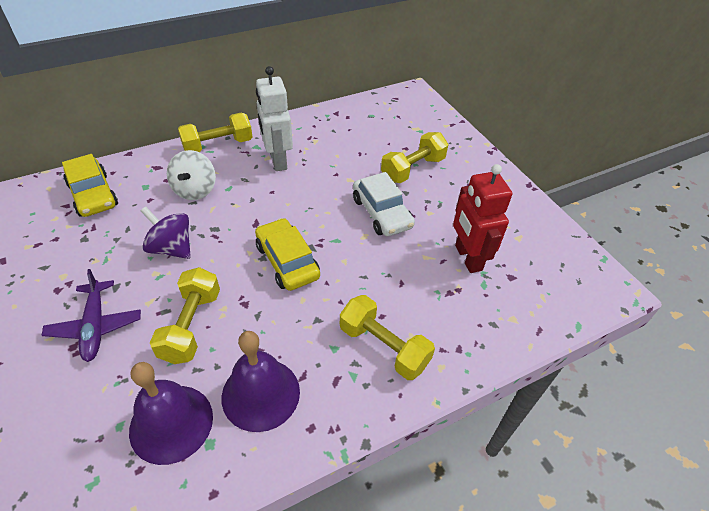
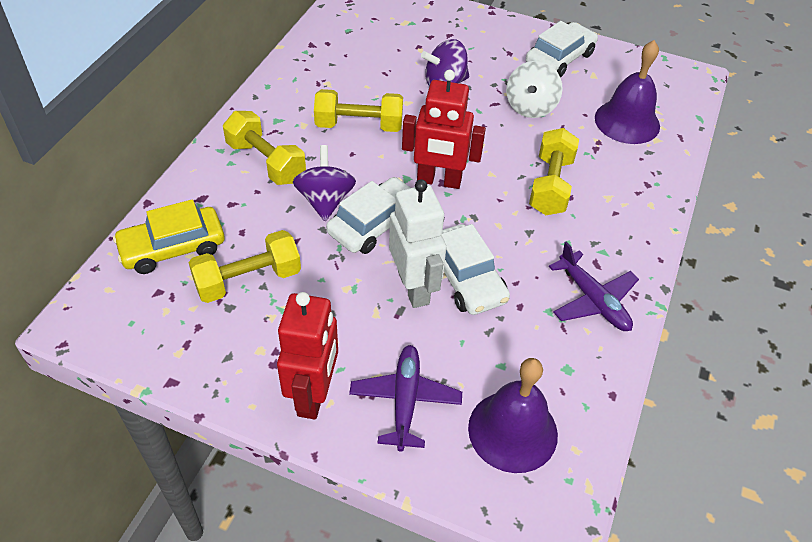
purple plane: [42,269,141,362] = 1 -> [349,345,462,452] [548,241,639,331] = 2
purple spinning top: [141,207,191,259] = 1 -> [293,145,356,221] [421,39,469,86] = 2
red robot: [453,164,512,273] = 1 -> [277,292,338,420] [402,70,486,189] = 2
white car: [353,172,415,236] = 1 -> [326,177,411,254] [442,224,510,315] [526,21,598,78] = 3
yellow car: [62,154,118,217] [255,218,320,291] = 2 -> [113,199,225,274] = 1

